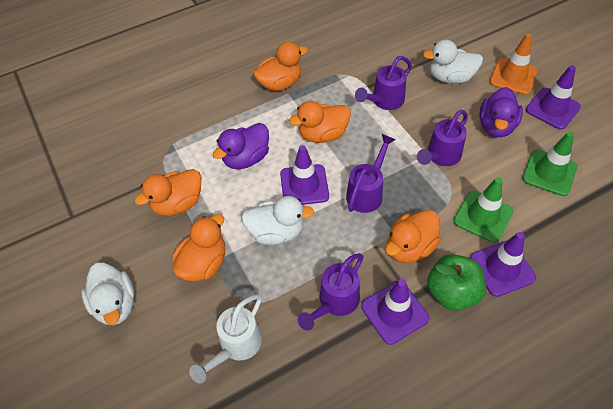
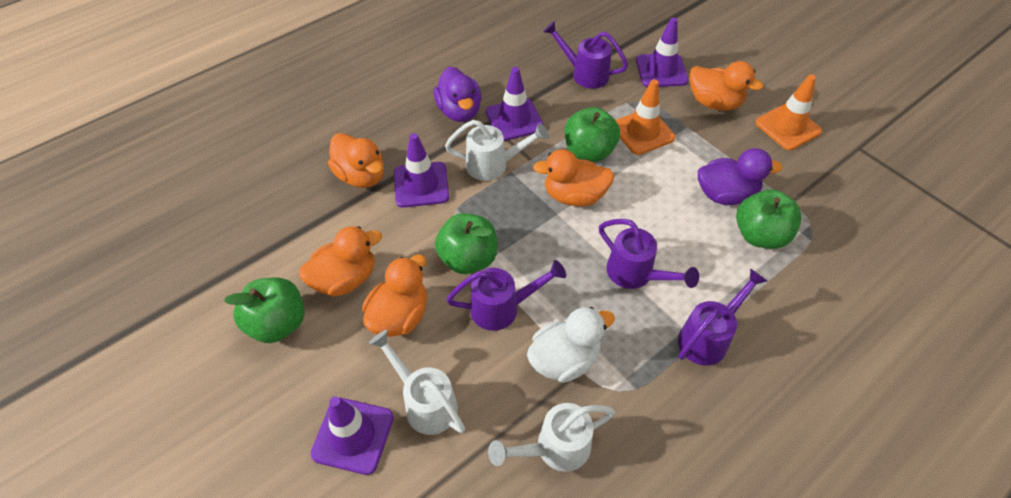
green apple: [427,254,486,311] = 1 -> [224,277,305,343] [435,213,498,274] [565,107,620,162] [736,189,801,249] = 4
green traffic cone: [454,177,513,243] [522,132,577,196] = 2 -> none = 0
orange traffic cone: [490,33,537,95] = 1 -> [616,79,675,155] [755,74,822,150] = 2
white duck: [81,263,135,325] [241,196,314,245] [423,40,483,84] = 3 -> [527,307,615,383] = 1
white watering can: [189,294,262,383] = 1 -> [369,330,465,435] [445,120,549,181] [488,403,615,472] = 3

